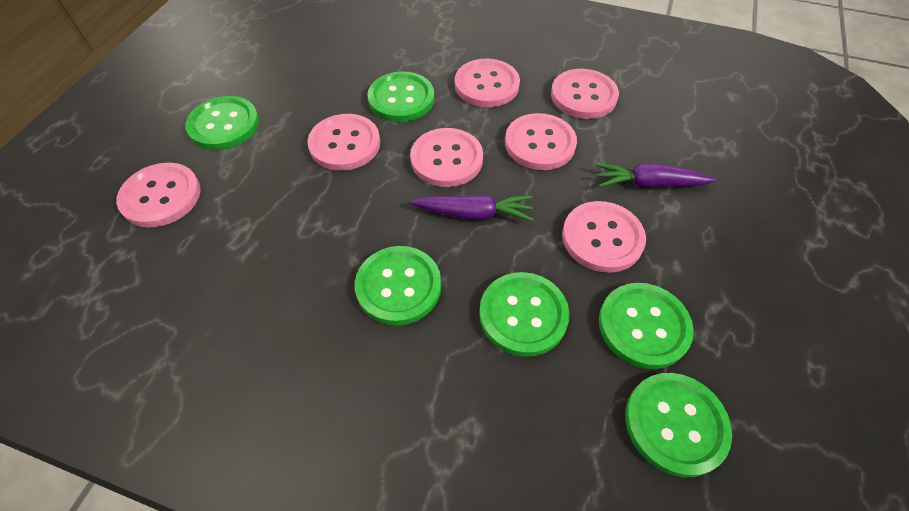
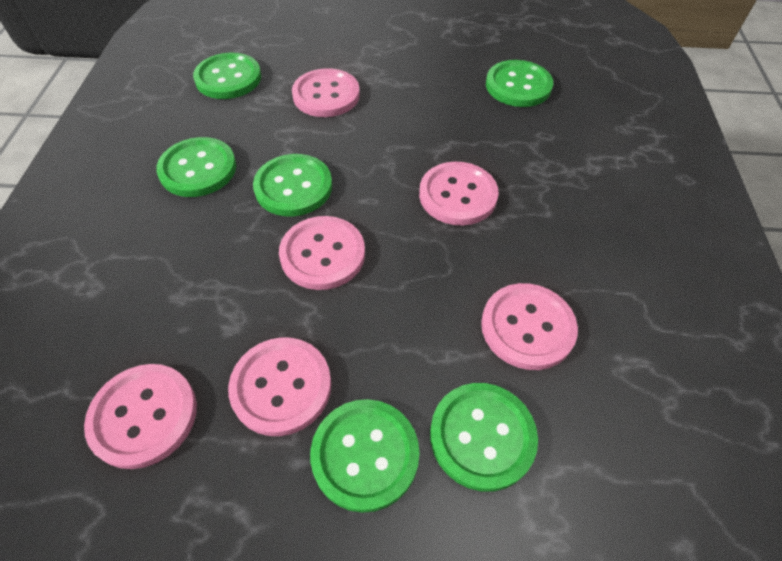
pink button: [116,163,201,228] [307,114,380,171] [410,128,483,187] [455,59,520,107] [505,113,577,170] [551,69,619,119] [562,201,646,273] = 7 -> [84,364,197,469] [228,337,331,436] [279,216,365,290] [292,68,360,117] [419,162,499,225] [481,283,578,370] = 6
purple carrot: [411,194,533,221] [595,163,716,188] = 2 -> none = 0

